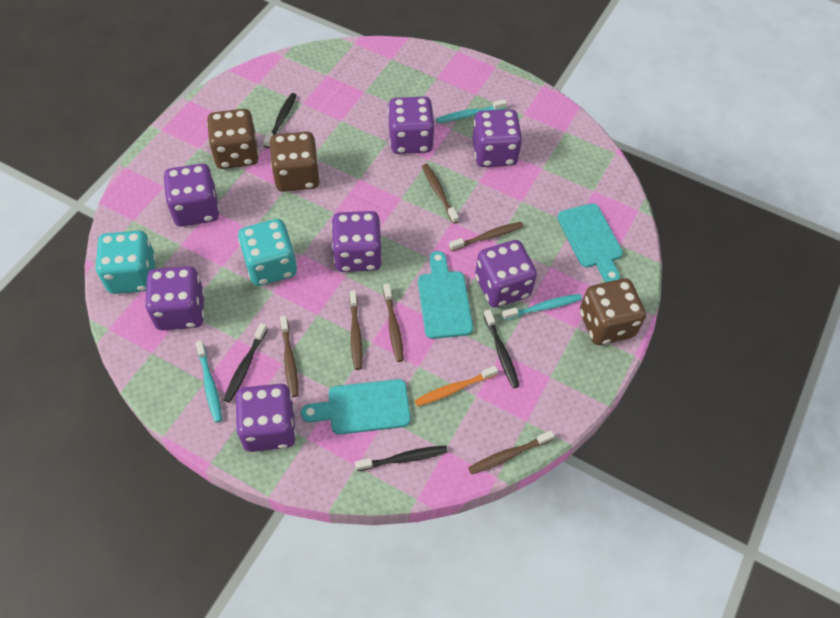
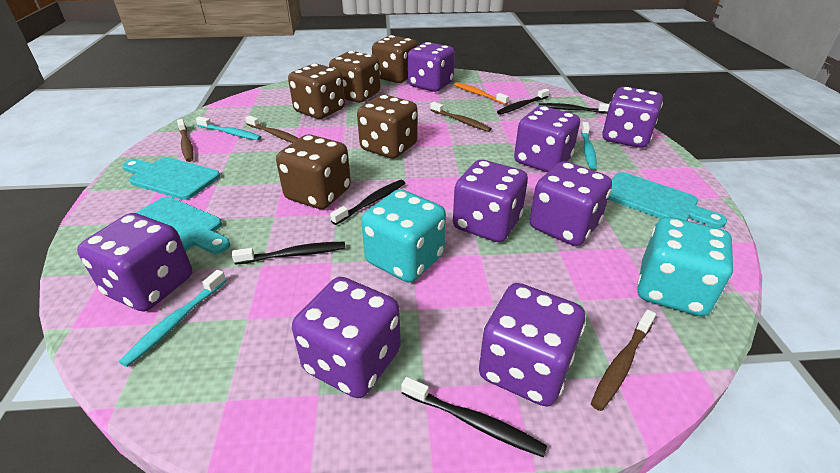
black toothbrush: [224,323,267,403] [263,93,297,148] [355,446,448,471] [484,309,519,388] = 4 -> [232,242,346,265] [330,180,405,225] [401,377,547,457] [497,89,550,115] [539,103,609,114] = 5
brown dice: [207,109,259,169] [270,131,320,192] [580,278,646,345] = 3 -> [276,135,351,209] [288,64,345,119] [329,51,380,103] [357,95,418,158] [372,35,418,83] = 5
brown toothbrush: [280,316,298,397] [349,290,362,370] [383,284,404,362] [422,164,459,224] [449,222,524,251] [468,430,555,474] = 6 -> [177,119,194,162] [245,115,299,143] [430,102,492,132] [591,309,656,411] = 4
purple dice: [145,266,205,330] [164,164,219,227] [236,384,296,452] [331,211,382,272] [388,96,435,154] [472,109,522,167] [475,240,537,308] = 7 -> [77,213,192,312] [292,277,401,398] [408,42,455,92] [453,160,528,242] [479,283,585,407] [514,106,580,172] [530,161,612,246] [602,87,663,148] = 8

